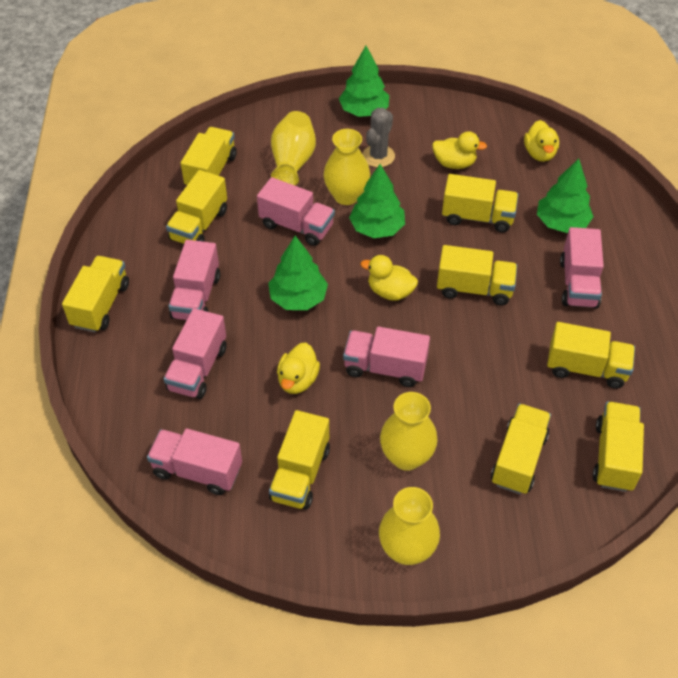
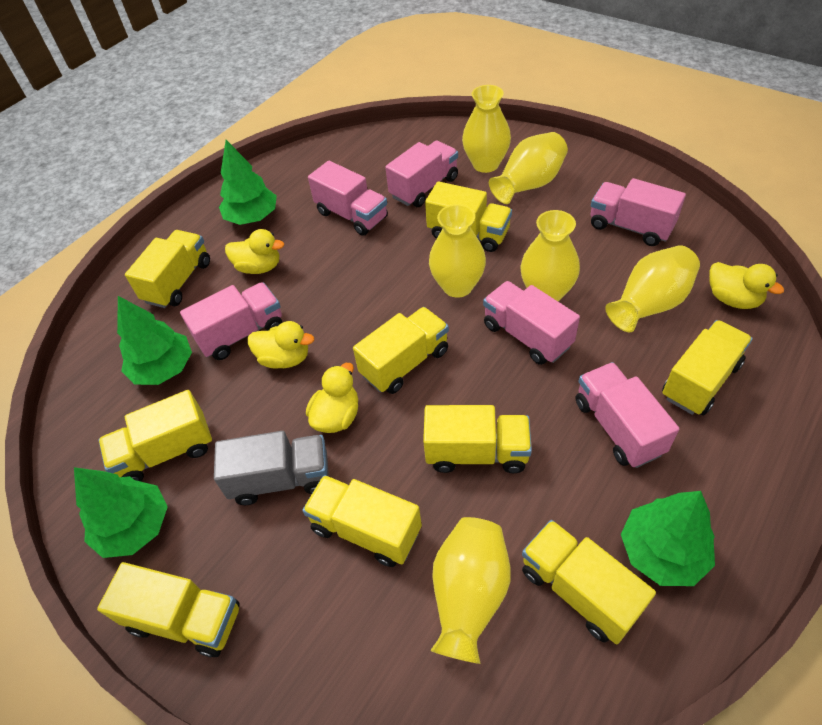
grey cactus: [362,108,395,167] = 1 -> none = 0
grey truck: none = 0 -> [214,431,329,505] = 1
yellow vase: [271,111,316,185] [324,129,370,205] [379,487,440,565] [380,392,438,471] = 4 -> [429,204,486,298] [430,517,511,664] [462,85,511,173] [489,132,568,204] [521,210,580,301] [605,245,700,332] = 6

